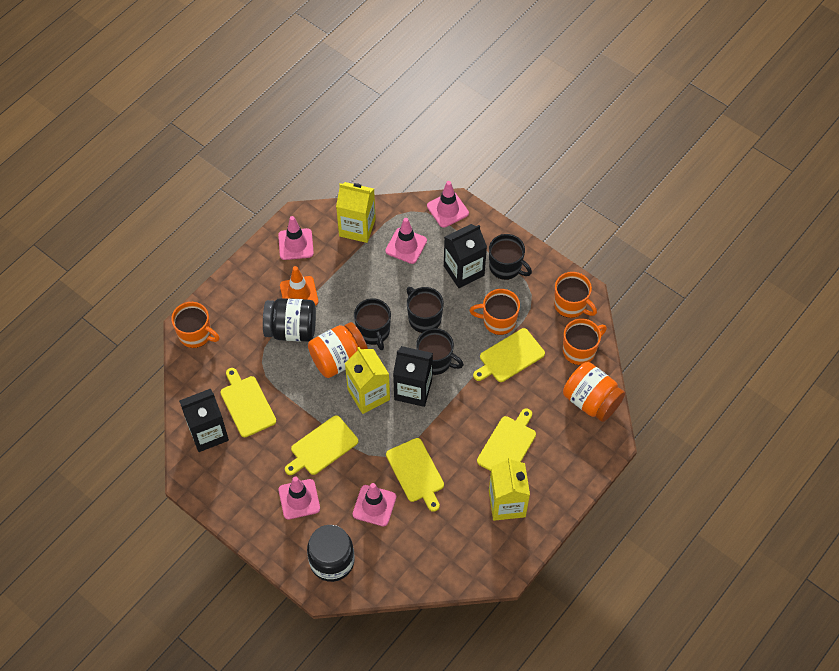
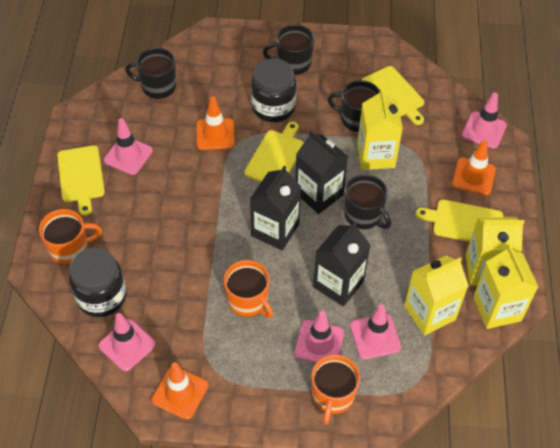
orange jar: [308,322,368,378] [563,362,625,422] = 2 -> none = 0
orange mug: [171,302,220,348] [469,289,520,335] [554,272,597,318] [563,319,607,365] = 4 -> [39,209,102,265] [224,260,273,318] [311,354,360,425] = 3
orange traffic cone: [280,266,318,306] = 1 -> [152,362,209,419] [196,97,235,150] [452,140,496,195] = 3
yellow carton: [336,182,376,243] [345,347,390,414] [489,457,530,521] = 3 -> [357,88,403,170] [404,256,469,336] [466,217,524,286] [473,245,538,329] = 4
yellow cutting board: [220,368,276,437] [285,415,358,475] [386,438,444,512] [473,328,545,382] [477,408,536,471] = 5 -> [57,145,105,216] [244,122,304,182] [362,66,424,125] [416,200,503,242] = 4

